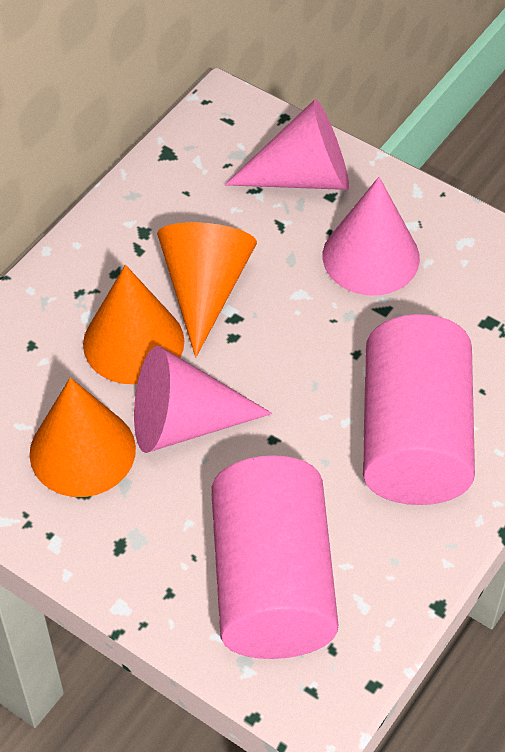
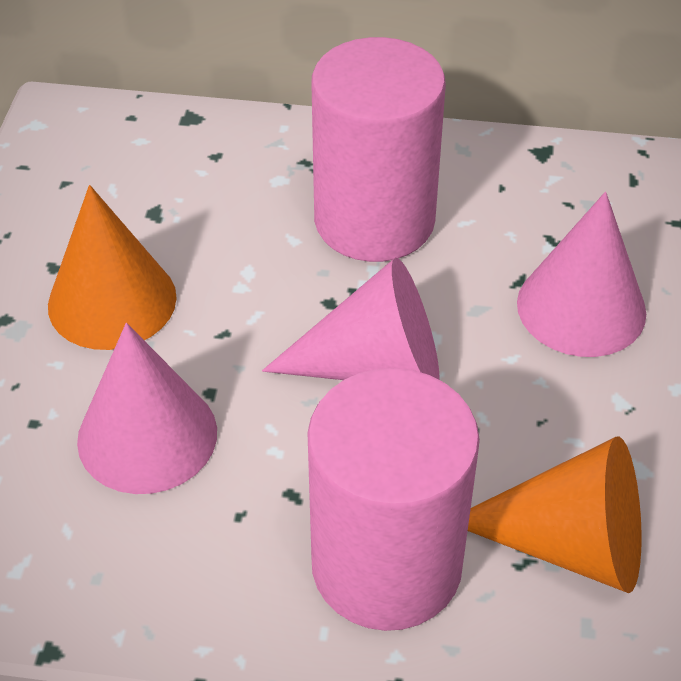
orange cone: [29,377,136,497] [83,265,184,384] [157,222,257,357] = 3 -> [48,185,177,350] [468,437,642,593] = 2

